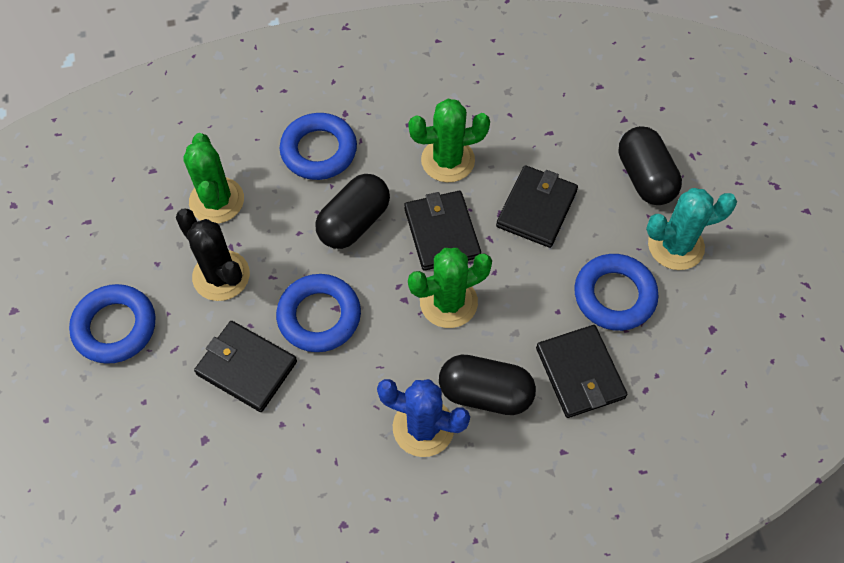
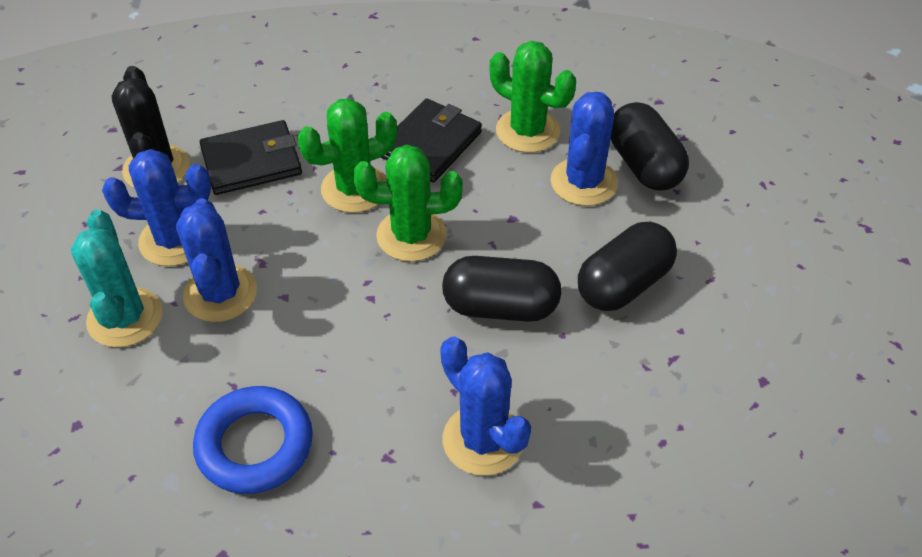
black wallet: [194,321,297,412] [404,191,481,271] [496,165,578,248] [536,325,627,418] = 4 -> [200,120,302,195] [381,98,482,182] = 2
blue cactus: [377,379,470,457] = 1 -> [102,149,211,266] [176,198,257,322] [440,336,531,476] [551,92,618,206] = 4
blue ring: [69,284,155,364] [276,274,361,352] [280,113,357,180] [574,254,659,331] = 4 -> [193,386,313,494] = 1

